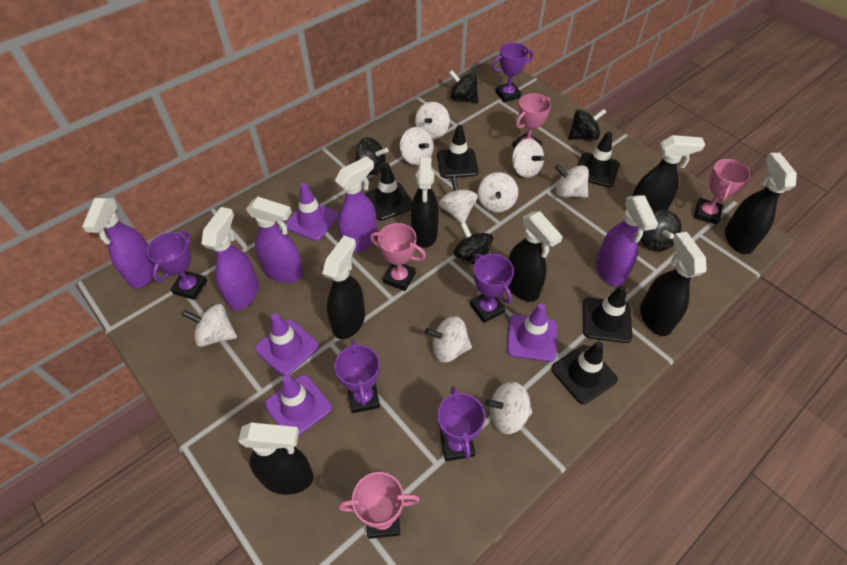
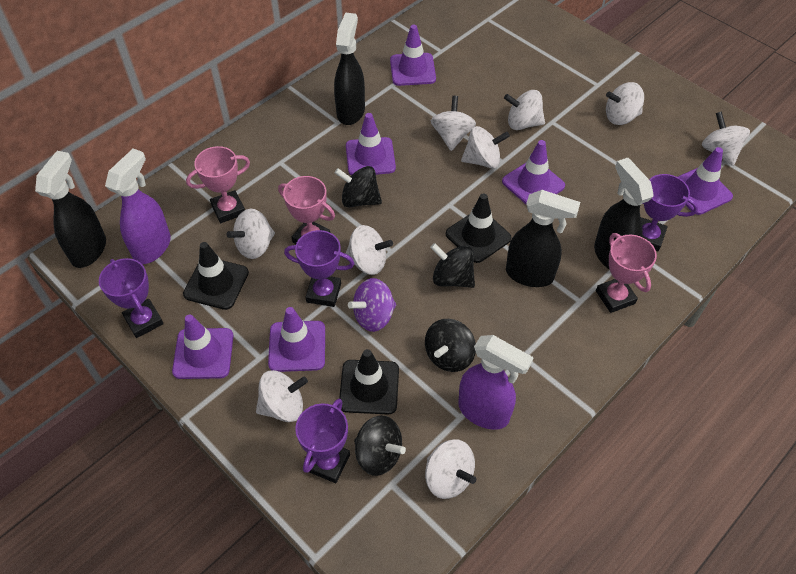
black spinning top: [355,137,389,175] [449,70,478,103] [454,222,493,264] [568,109,606,140] [641,210,681,251] = 5 -> [334,166,382,207] [354,415,406,476] [425,319,476,372] [430,243,475,288] = 4
black spray bottle: [238,423,314,495] [322,236,365,339] [411,157,439,248] [508,211,563,302] [632,135,705,212] [640,232,707,336] [725,153,797,254] = 7 -> [35,151,106,268] [334,12,365,125] [506,190,580,287] [594,158,654,270] = 4
black traffic cone: [364,163,413,221] [437,125,479,178] [551,341,618,404] [578,132,619,187] [583,285,632,343] = 5 -> [183,242,249,310] [339,349,399,414] [446,193,512,263] = 3
pink trophy: [338,472,420,539] [370,223,426,291] [513,93,551,148] [694,159,751,225] = 4 -> [186,146,250,223] [278,176,335,244] [596,233,657,313] = 3
purple spinning top: none = 0 -> [348,278,396,332] = 1
purple spray bottle: [82,198,155,289] [202,207,259,311] [246,197,304,283] [335,156,377,253] [596,195,658,286] = 5 -> [105,148,171,264] [458,335,534,430] = 2
purple traffic cone: [255,313,319,376] [265,375,332,436] [285,183,339,241] [507,303,557,362] = 4 -> [172,315,234,379] [268,307,325,372] [346,113,396,175] [390,25,436,86] [502,140,565,204] [678,147,733,215] = 6
purple trophy: [147,231,207,300] [334,340,380,413] [437,386,485,461] [470,254,514,323] [492,43,533,103] = 5 -> [99,258,164,338] [284,230,355,307] [295,399,350,483] [641,174,698,251] = 4

